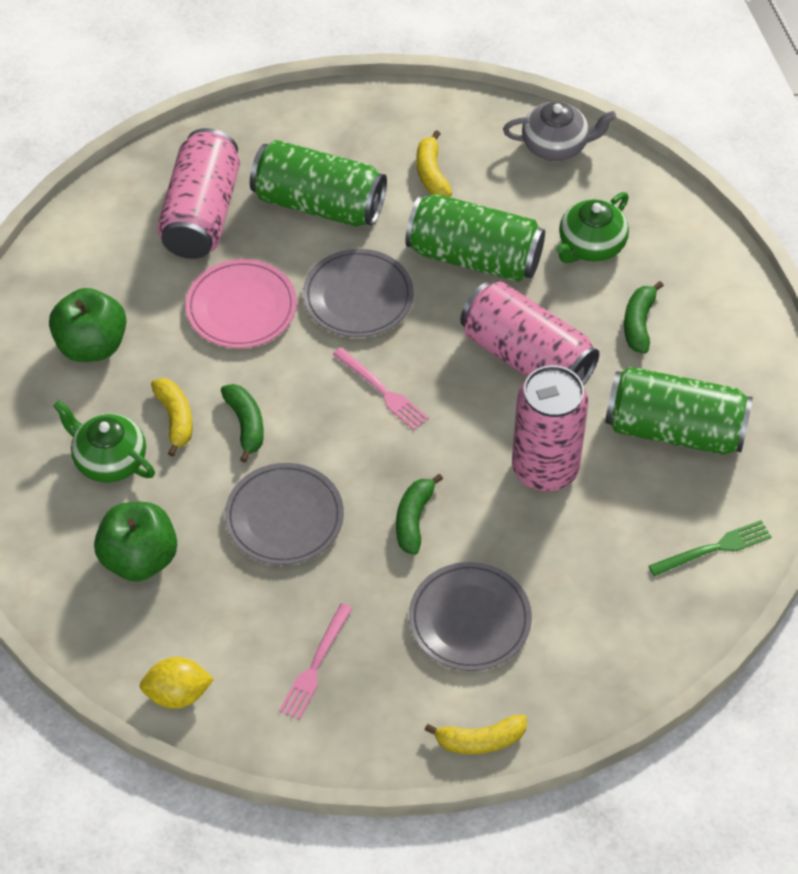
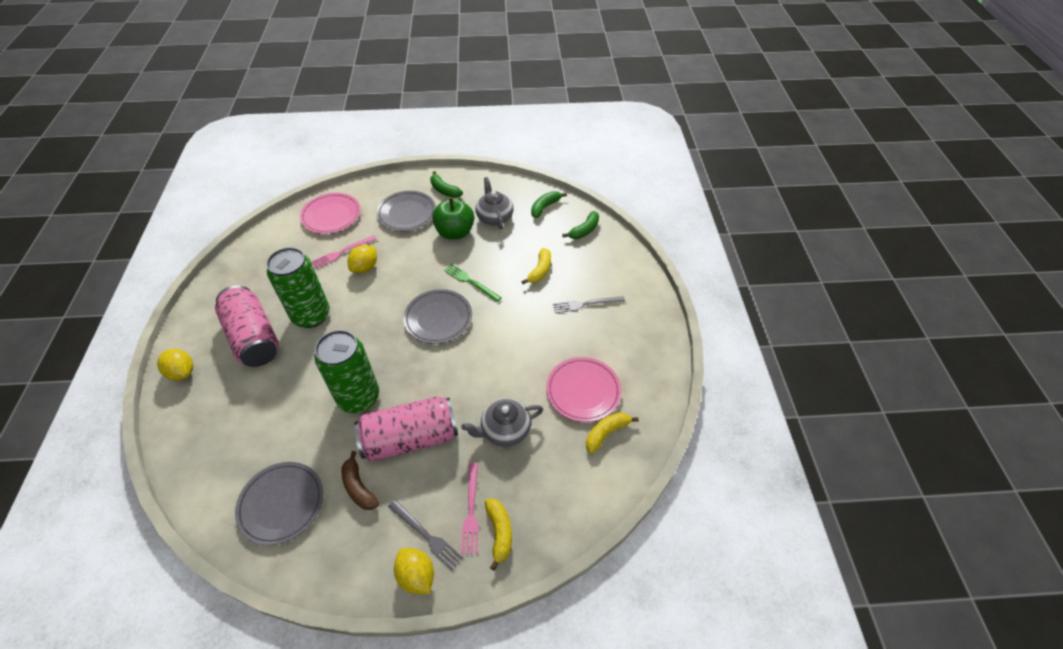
brown banana: none = 0 -> [341,451,379,510] = 1
green apple: [49,288,126,362] [94,502,177,582] = 2 -> [432,198,474,239] = 1
green can: [250,140,387,227] [405,194,545,282] [605,366,753,455] = 3 -> [266,247,330,328] [314,330,379,413] = 2
green teapot: [53,400,155,483] [556,192,629,263] = 2 -> none = 0
grey fork: none = 0 -> [388,500,463,570] [553,296,625,313] = 2
grey teapot: [503,102,616,161] = 1 -> [462,398,543,447] [475,177,514,229] = 2
pink can: [157,128,240,259] [460,281,599,386] [512,365,588,491] = 3 -> [215,285,279,367] [354,397,458,462] = 2
pink plate: [185,259,297,348] = 1 -> [300,193,361,234] [546,357,621,422] = 2
yellow lemon: [139,657,214,709] = 1 -> [157,349,193,381] [348,245,377,273] [394,548,434,595] = 3

